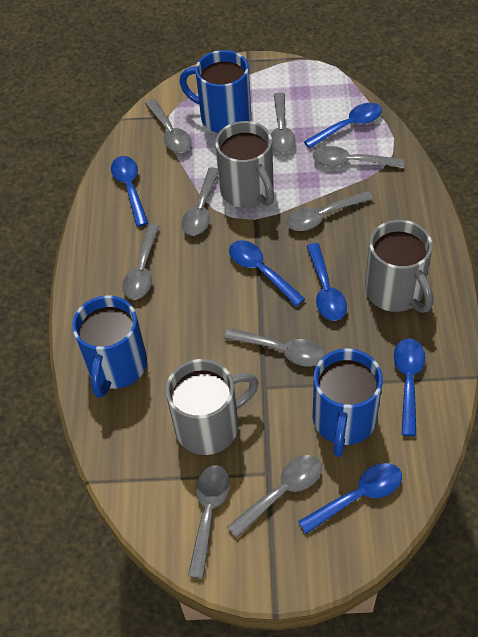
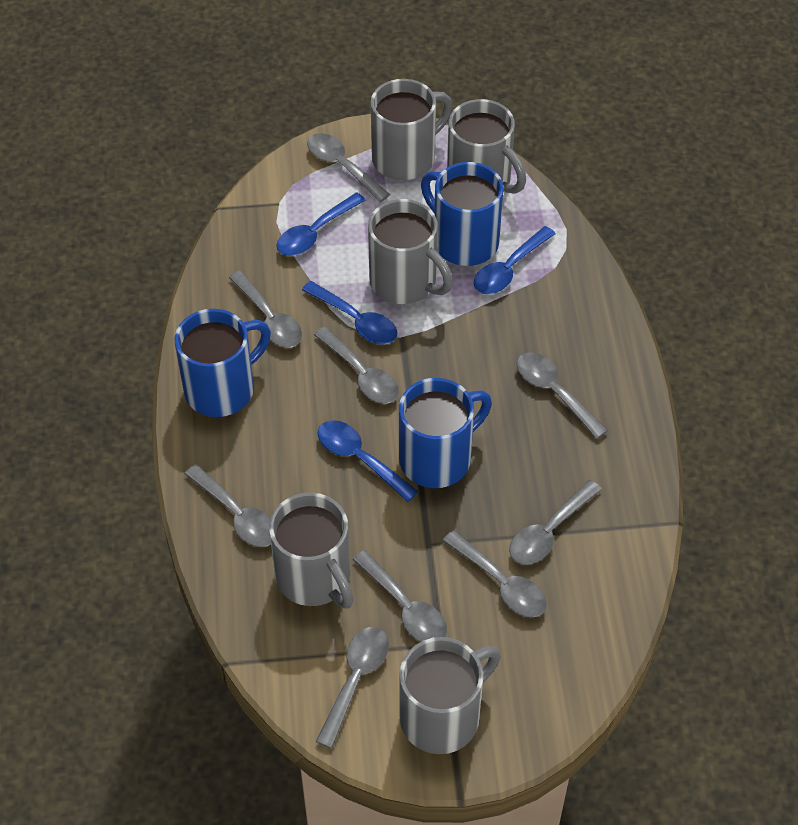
blue spoon: [111,156,148,227] [229,240,305,306] [298,463,402,534] [304,103,382,149] [307,243,347,321] [394,338,425,436] = 6 -> [277,192,366,256] [302,281,398,344] [317,420,419,502] [474,226,555,294] = 4
grey mug: [166,359,259,455] [215,121,274,208] [365,220,433,313] = 3 -> [269,493,354,609] [368,199,453,304] [371,79,452,180] [399,637,501,754] [447,99,526,194] = 5

